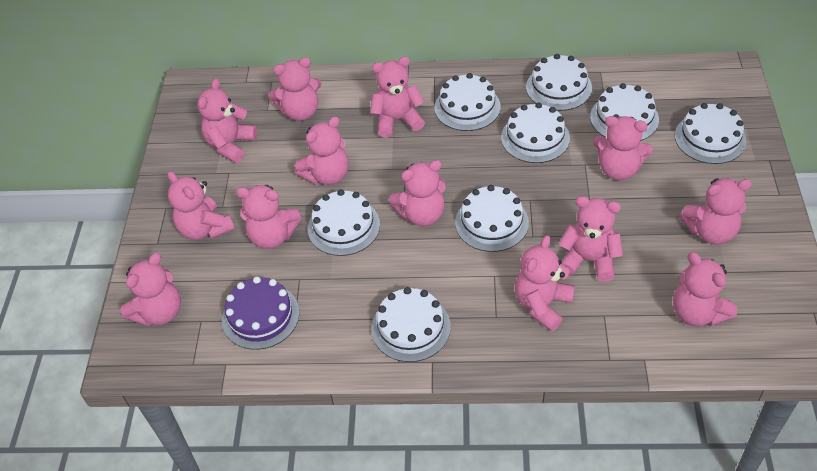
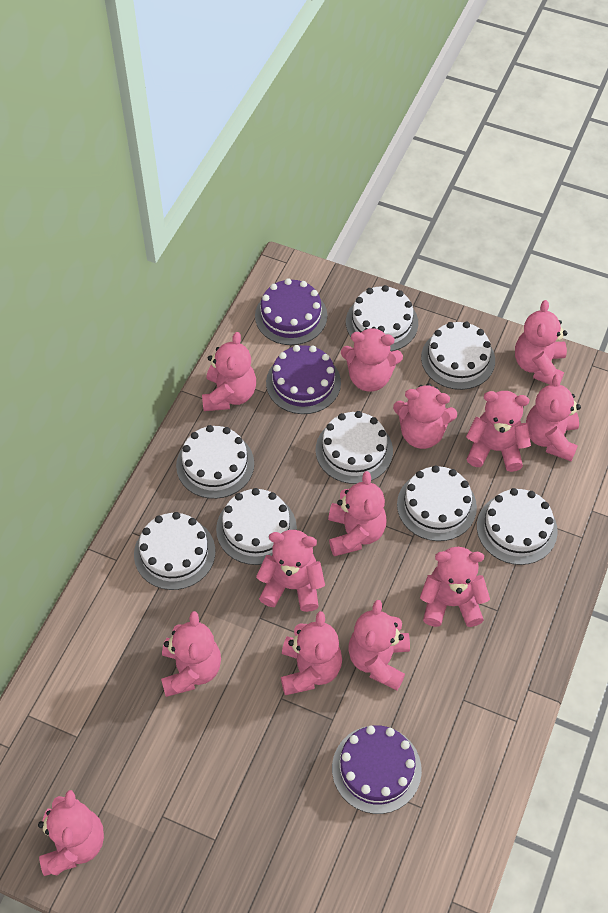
purple cake: [222,276,300,350] = 1 -> [255,278,327,345] [266,345,341,414] [332,725,422,814] = 3

